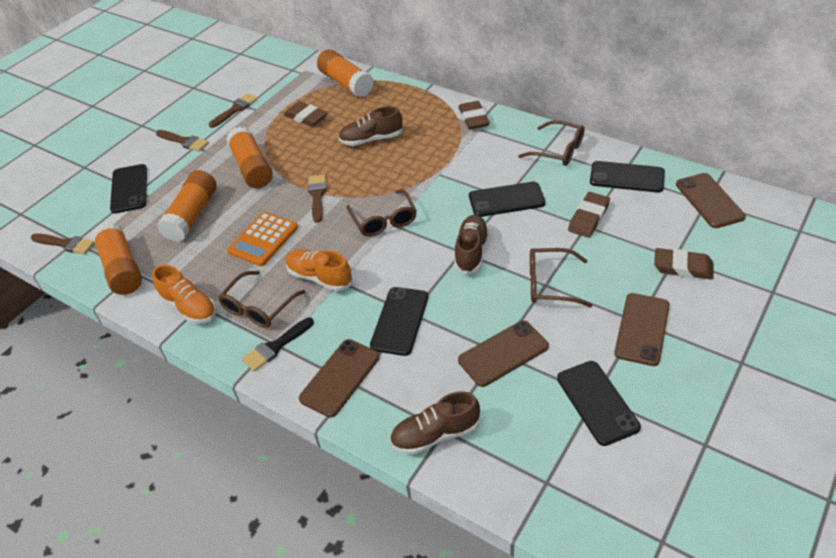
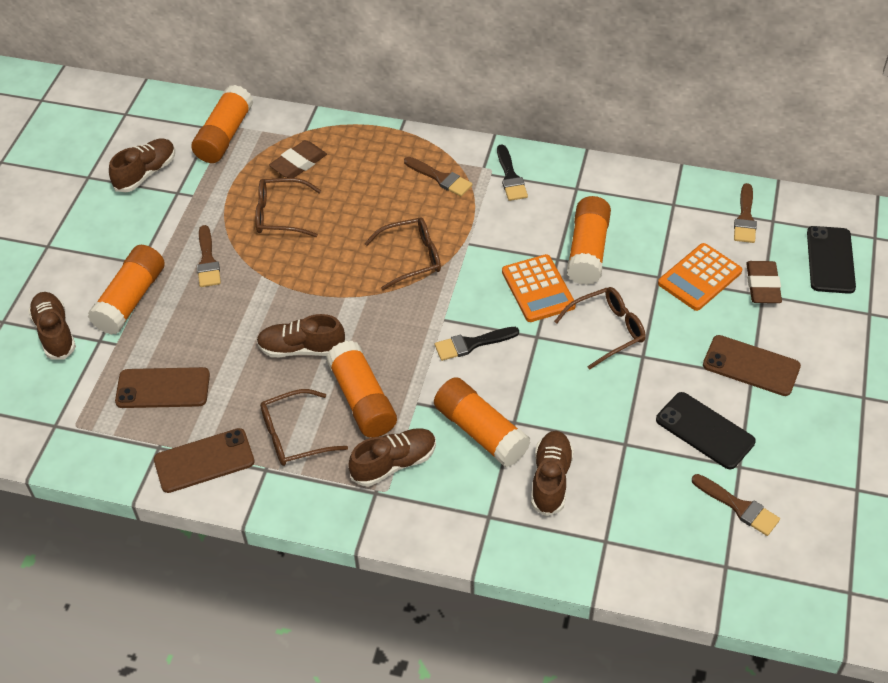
black brush: [242,317,314,371] = 1 -> [435,327,519,361] [497,145,528,201] = 2
black phone: [110,164,147,213] [370,287,429,356] [469,182,546,217] [557,361,641,446] [590,161,665,193] = 5 -> [656,392,756,470] [807,226,856,294] = 2
brown eraser: [284,101,327,127] [458,101,490,130] [568,192,610,238] [654,248,713,280] = 4 -> [269,140,327,178] [746,261,782,303] = 2
brown phone: [299,339,380,418] [458,320,549,387] [614,293,670,366] [676,173,746,228] = 4 -> [115,367,210,408] [154,428,255,493] [703,335,801,396] = 3
brown shoe: [338,106,403,146] [390,391,480,455] [454,215,489,275] = 3 -> [28,292,76,360] [109,138,175,192] [257,314,346,357] [348,429,436,486] [531,431,574,516] = 5
orange calculator: [227,212,298,266] = 1 -> [502,254,576,322] [658,243,742,311] = 2
orange glue stick: [92,222,142,295] [157,170,217,242] [226,126,273,188] [317,49,374,97] = 4 -> [88,245,165,335] [191,85,253,163] [326,341,397,438] [434,377,531,467] [567,196,611,285] = 5
orange shoe: [152,265,216,324] [286,249,352,291] = 2 -> none = 0

